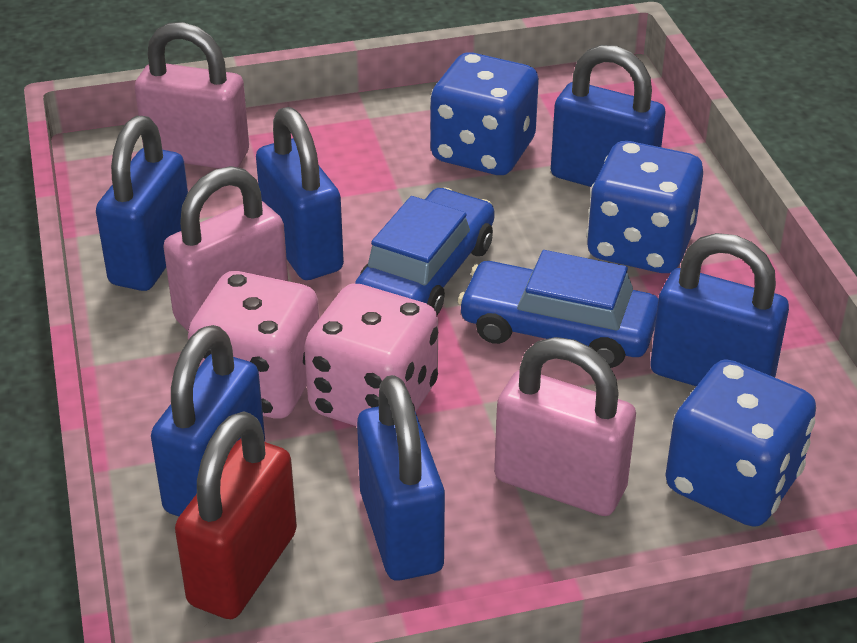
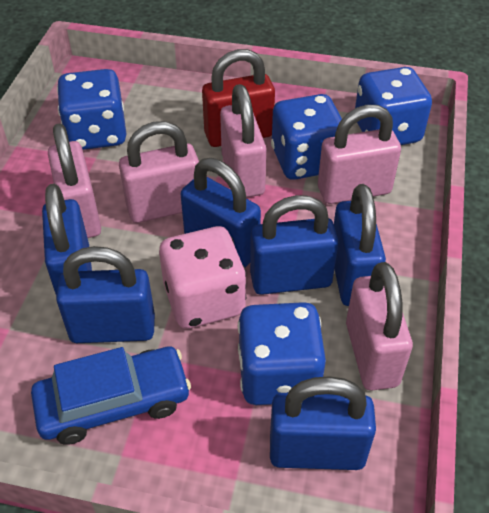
blue car: [355,188,495,315] [458,250,658,368] = 2 -> [31,347,191,445] = 1
blue dice: [430,52,539,175] [587,141,703,273] [666,359,816,527] = 3 -> [57,69,126,150] [238,302,326,405] [271,94,342,180] [355,67,432,145] = 4
pink dice: [188,271,319,418] [304,284,438,426] = 2 -> [159,226,247,329] = 1
pink padlock: [135,22,249,169] [163,166,288,331] [494,337,636,516] = 3 -> [48,123,101,238] [119,121,199,223] [220,84,266,197] [318,105,401,204] [346,262,413,391] = 5

